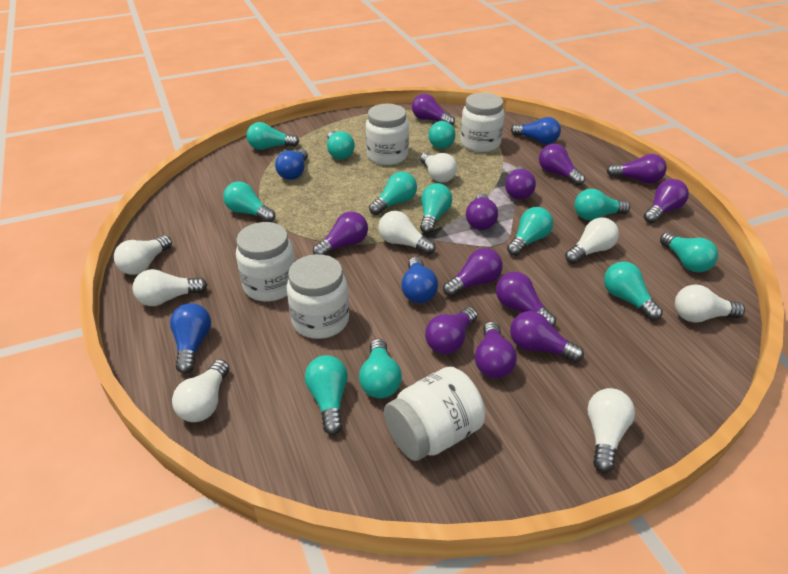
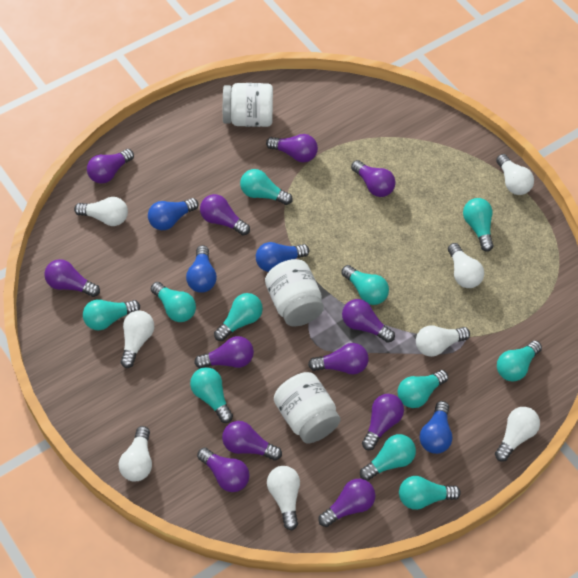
turquoise light bulb: [223,181,275,222] [246,122,299,150] [305,355,348,435] [327,131,355,160] [359,339,402,398] [369,172,417,215] [420,183,452,234] [428,120,455,149] [507,207,553,256] [574,189,630,220] [604,261,663,320] [660,232,718,272] = 12 -> [83,299,140,330] [151,282,196,322] [190,367,233,423] [214,293,263,341] [240,169,293,205] [341,265,389,305] [360,434,416,481] [397,370,448,408] [399,476,461,510] [463,198,493,251] [497,340,542,381] = 11
white jar: [236,222,295,302] [287,254,349,339] [366,104,409,165] [384,367,485,461] [460,92,504,152] = 5 -> [223,83,273,127] [265,259,324,326] [274,372,341,443] = 3

